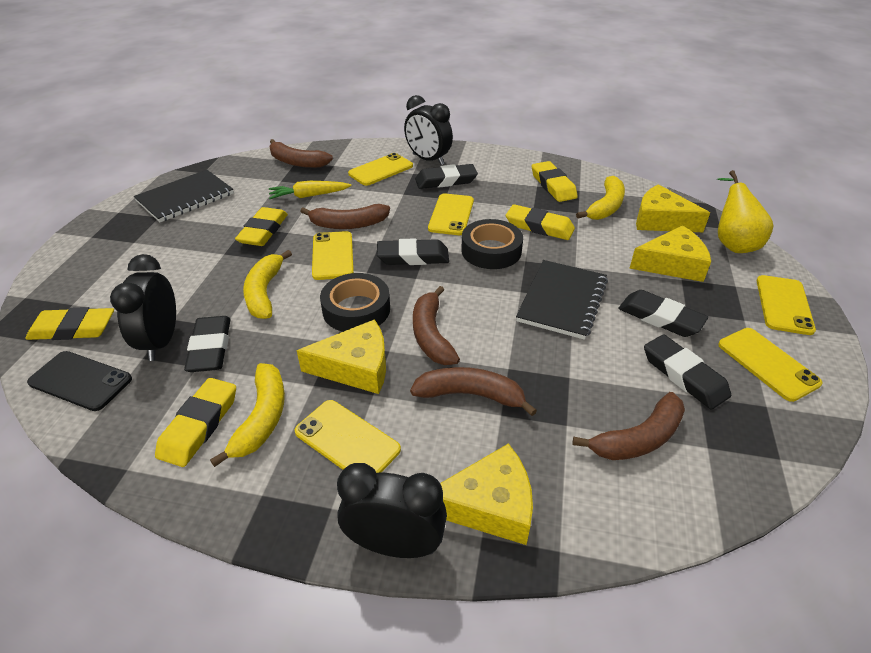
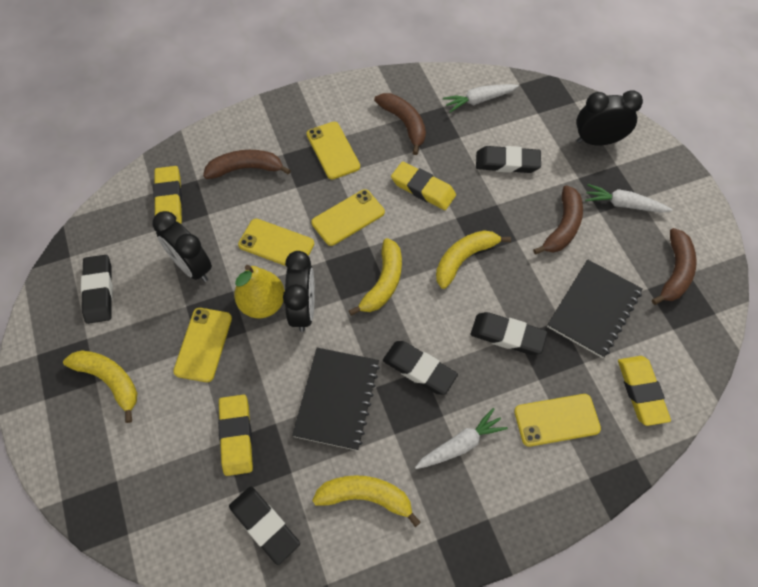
black phone: [27,351,132,411] = 1 -> none = 0
black tape: [320,273,390,332] [461,219,523,269] = 2 -> none = 0
brown banana: [269,139,333,168] [300,204,390,229] [410,367,537,416] [413,286,460,365] [573,392,685,460] = 5 -> [203,150,291,179] [374,93,426,155] [533,185,583,255] [652,228,697,305] = 4
white carrot: none = 0 -> [415,408,508,469] [443,84,519,112] [585,184,673,213] = 3
yellow banana: [210,363,285,467] [243,250,292,319] [576,176,625,220] = 3 -> [63,350,137,423] [312,475,421,527] [348,238,402,316] [436,230,511,289] = 4
yellow carrot: [269,181,352,199] = 1 -> none = 0
yellow cheese: [297,319,386,394] [440,443,533,545] [629,225,711,282] [636,184,710,232] = 4 -> none = 0
yellow eraser: [25,307,114,340] [155,378,236,467] [235,207,288,246] [506,204,575,240] [532,161,578,202] = 5 -> [153,166,182,224] [218,395,253,476] [391,162,456,210] [618,356,671,426] = 4
yellow phone: [295,400,401,473] [312,231,354,280] [348,153,413,186] [428,193,474,235] [718,328,822,402] [757,275,816,335] = 6 -> [173,308,232,382] [238,219,314,266] [306,122,360,179] [311,189,385,246] [514,394,601,447] = 5

